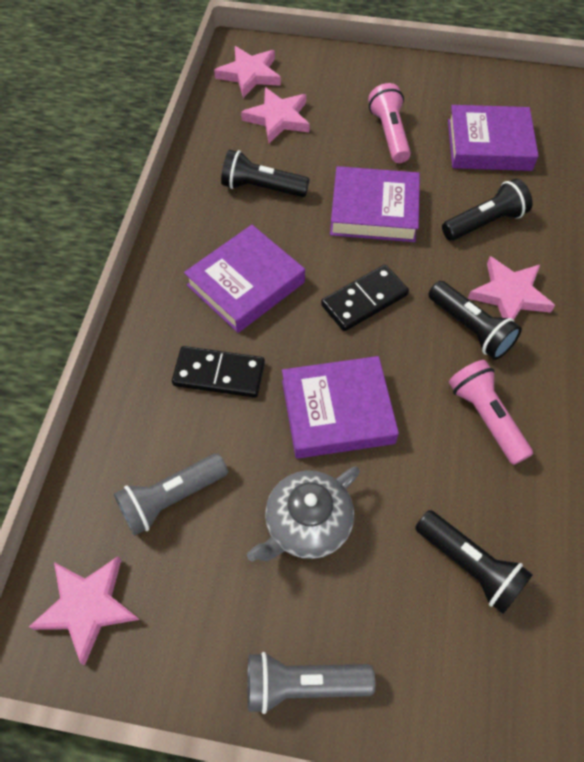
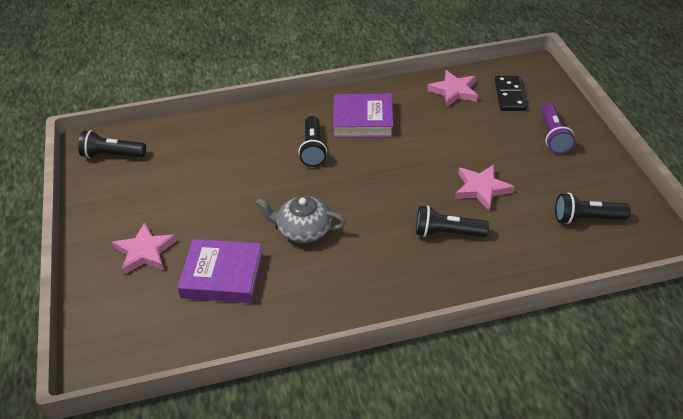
black domino: [172,346,265,398] [321,265,409,331] = 2 -> [495,76,527,111] = 1
grey flashlight: [114,453,228,536] [247,652,375,714] = 2 -> none = 0
pink flashlight: [368,83,411,163] [449,360,533,465] = 2 -> none = 0
pink star: [29,557,140,665] [214,46,281,98] [241,87,310,143] [468,256,555,320] = 4 -> [112,222,177,275] [427,70,478,107] [455,165,514,211] = 3
purple book: [184,225,305,333] [282,356,399,459] [330,166,420,242] [448,105,539,171] = 4 -> [177,239,263,303] [333,94,393,138] = 2
purple flashlight: none = 0 -> [541,104,575,154] = 1

